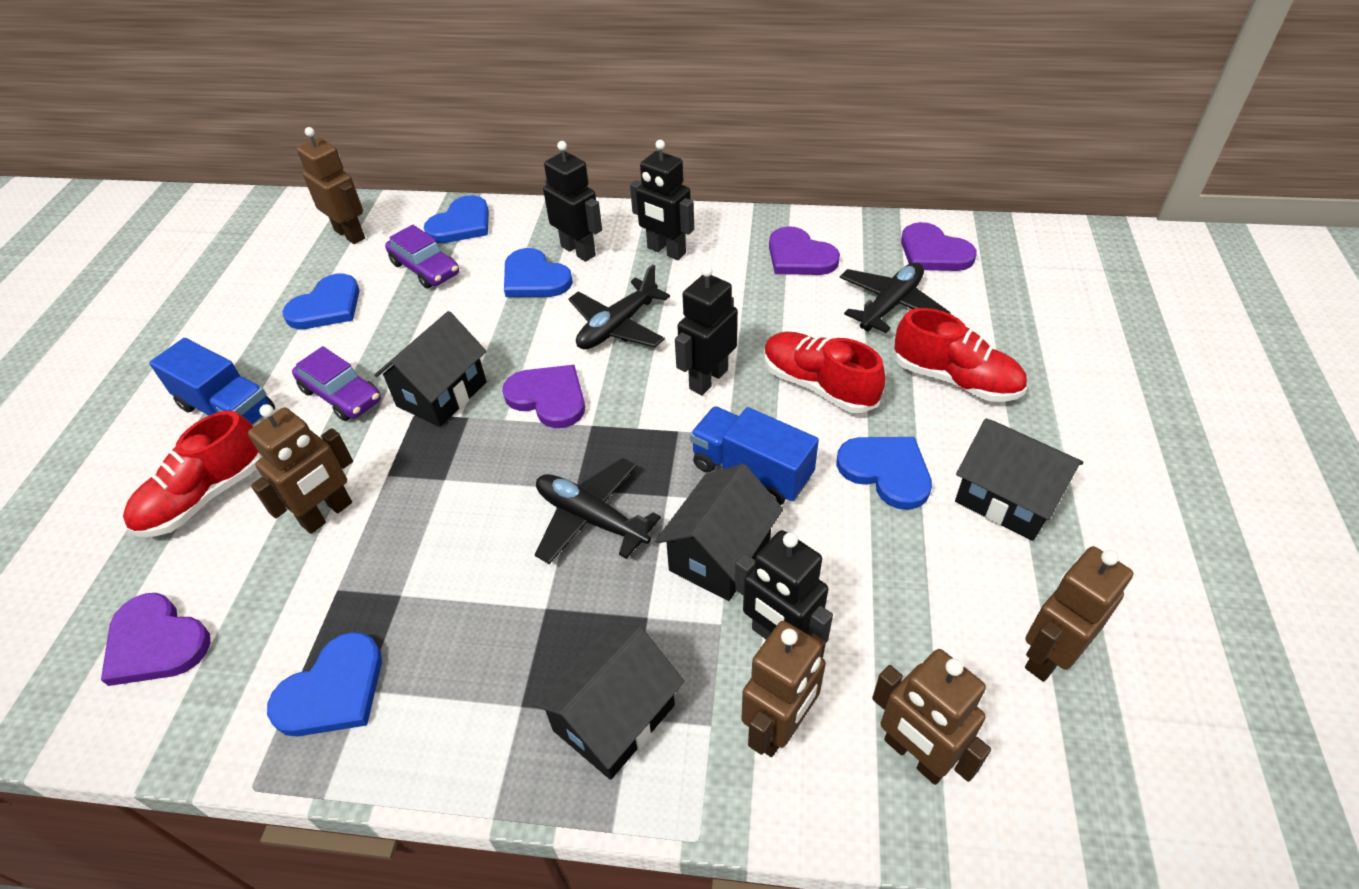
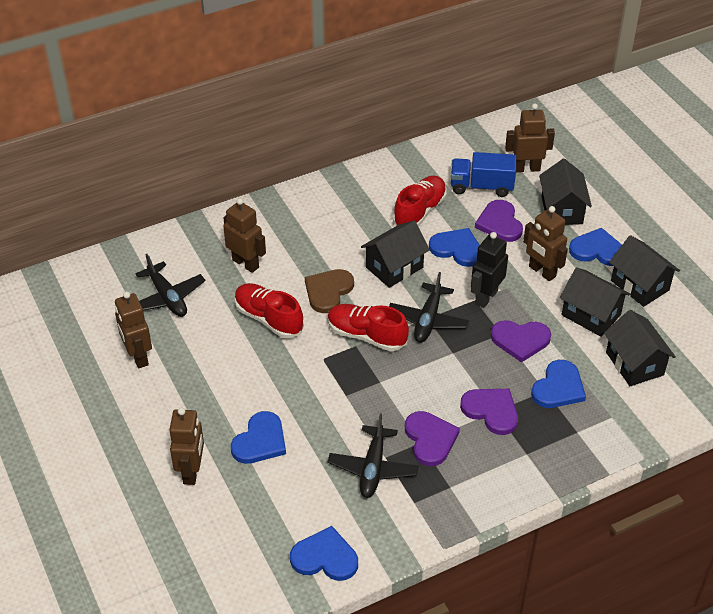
black house: [374,311,487,427] [531,624,685,780] [655,464,783,601] [955,419,1083,541] = 4 -> [361,221,430,288] [539,159,592,225] [560,267,630,337] [604,310,676,386] [609,235,680,307] = 5
black robot: [543,141,602,262] [630,140,694,260] [675,265,738,395] [735,530,833,642] = 4 -> [471,232,508,308] = 1
blue truck: [149,338,275,426] [690,406,819,505] = 2 -> [451,152,516,197] = 1
brown heart: none = 0 -> [305,269,354,313] = 1
purple car: [292,346,381,421] [385,225,459,289] = 2 -> none = 0

